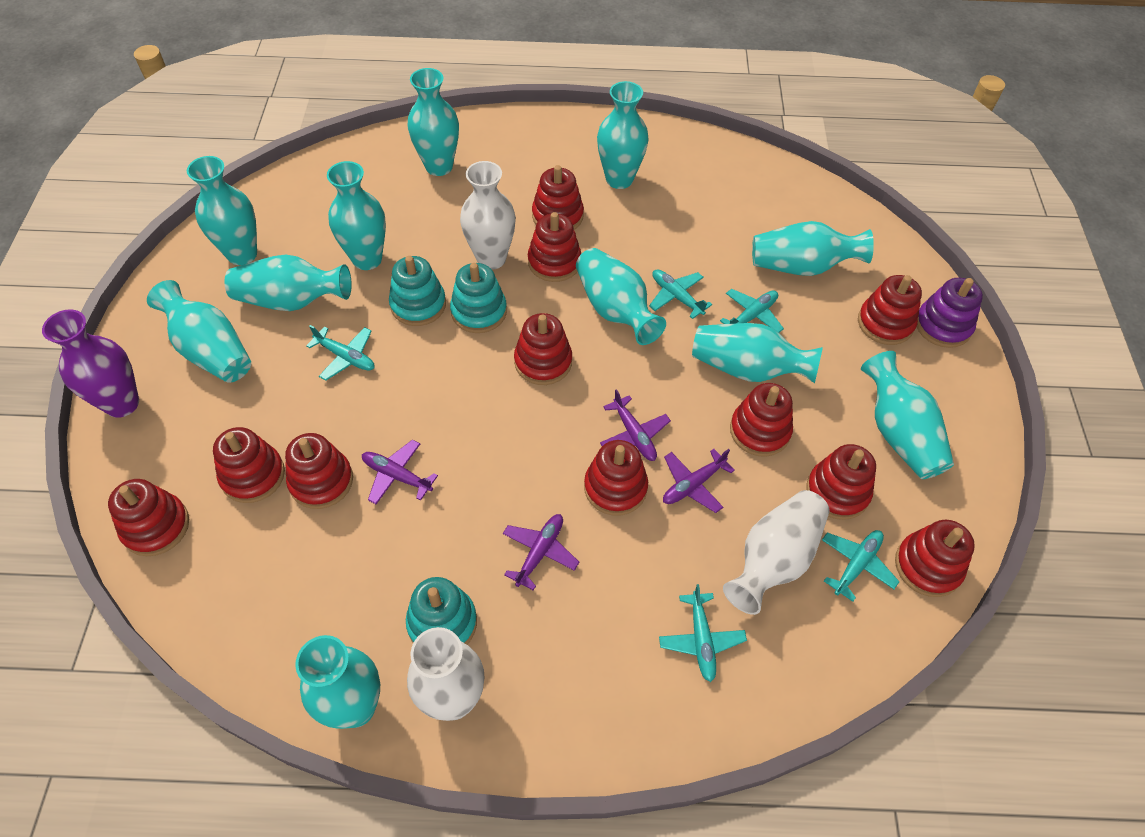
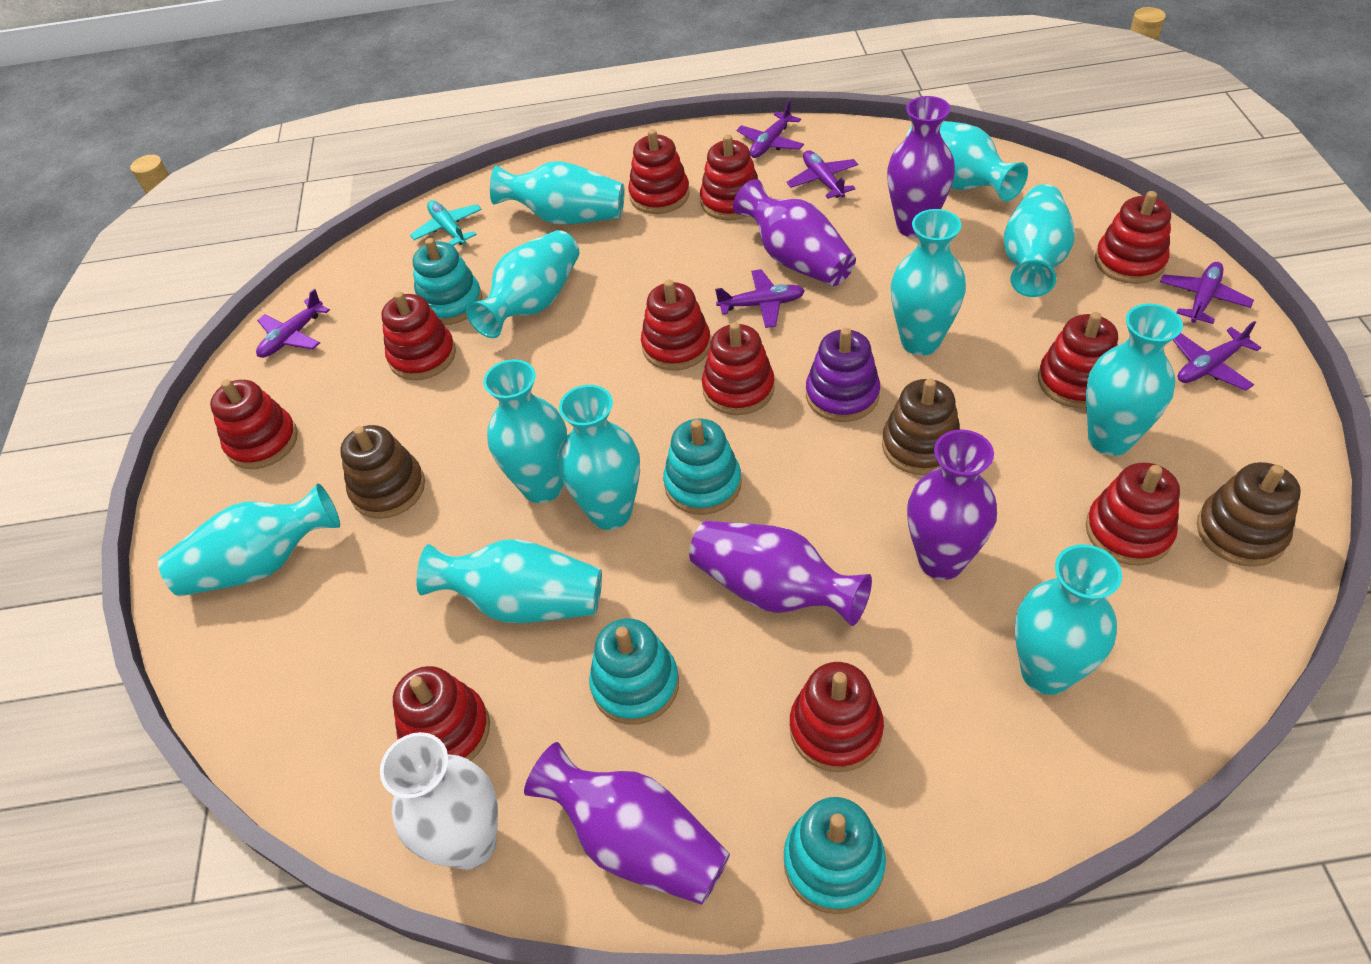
brown stacking toy: none = 0 -> [340,425,425,519] [882,379,960,475] [1197,462,1301,567] = 3
purple plane: [362,440,438,504] [503,514,579,590] [600,389,671,461] [663,449,735,513] = 4 -> [256,289,330,358] [715,269,805,328] [737,100,804,158] [787,150,858,199] [1160,262,1254,324] [1173,321,1261,391] = 6
purple vase: [42,309,139,418] = 1 -> [524,742,730,905] [689,521,872,626] [733,179,856,286] [887,96,955,238] [907,430,997,580] = 5
turquoise plane: [306,325,375,381] [649,269,712,319] [659,584,747,682] [720,289,784,333] [822,530,899,602] = 5 -> [410,200,482,246] = 1
turquoise stacking toy: [389,256,446,326] [406,577,477,645] [450,263,507,333] = 3 -> [413,238,483,325] [589,618,679,725] [663,419,742,515] [784,797,886,914] = 4
white vase: [407,627,485,721] [460,161,516,270] [723,490,830,615] = 3 -> [380,732,498,870] = 1

